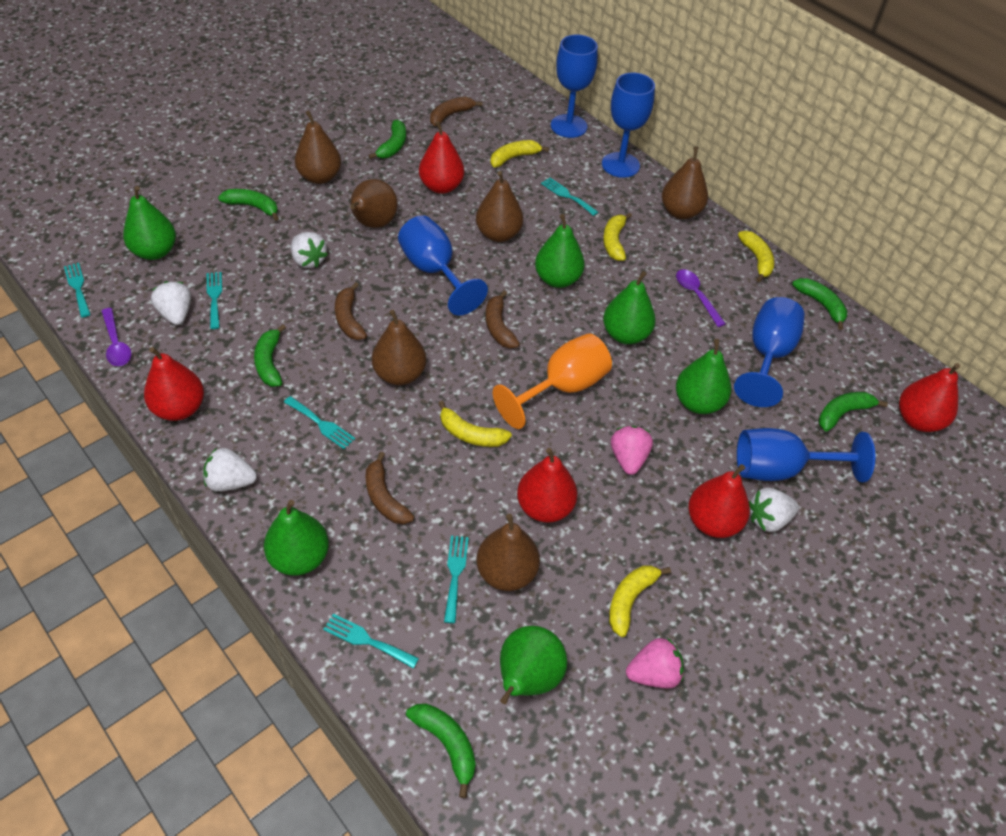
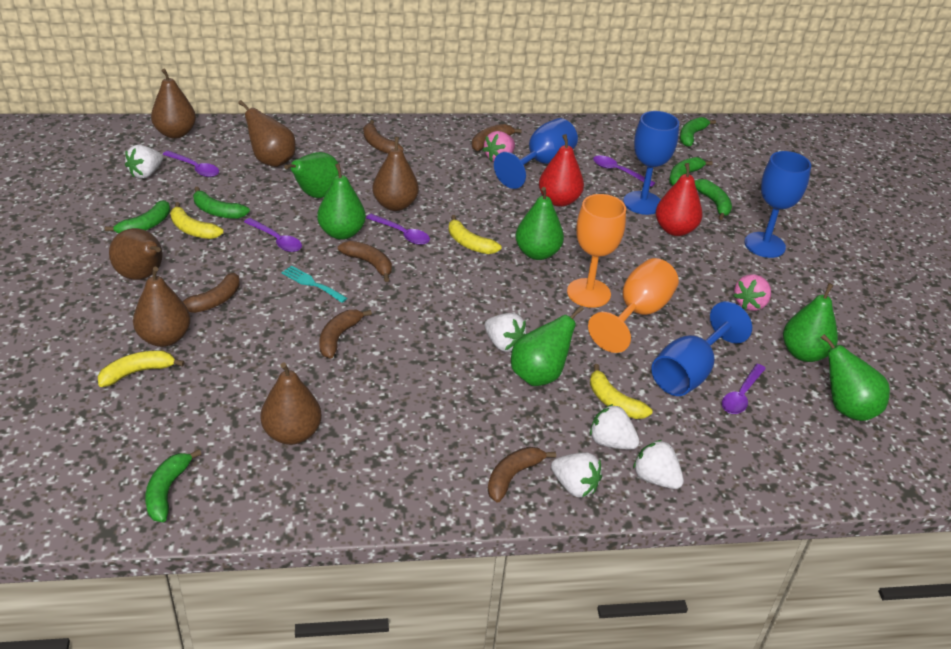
blue goblet: [398,215,488,315] [551,34,598,138] [602,72,655,178] [734,297,805,407] [737,428,875,482] = 5 -> [494,118,578,189] [623,111,679,215] [652,301,752,396] [744,151,811,258] = 4
brown banana: [335,282,367,340] [365,452,414,524] [430,96,482,126] [486,290,520,348] = 4 -> [182,273,240,313] [319,310,372,359] [338,241,392,282] [363,120,403,154] [472,124,522,151] [488,447,556,503] = 6
orange goblet: [493,333,612,429] = 1 -> [567,194,626,308] [588,258,679,353] = 2
purple spoon: [102,308,131,366] [676,269,726,327] = 2 -> [163,151,219,177] [244,218,302,252] [366,214,430,245] [593,155,655,187] [722,364,766,414] = 5
red pear: [144,347,204,421] [419,121,464,194] [517,448,577,523] [688,464,750,538] [899,363,960,432] = 5 -> [539,134,584,207] [656,163,702,236] = 2
turquoise fork: [64,263,91,317] [207,272,222,329] [284,396,355,449] [323,614,419,669] [444,536,469,623] [541,178,598,216] = 6 -> [281,265,347,303] = 1
white strawberry: [151,281,191,325] [203,448,257,492] [291,232,328,268] [749,488,799,532] = 4 -> [125,145,163,179] [485,313,527,352] [551,452,602,497] [590,404,640,450] [633,440,684,489] = 5
yellow banana: [438,401,512,447] [490,140,549,167] [603,212,632,261] [609,565,671,637] [738,231,774,282] = 5 -> [98,350,184,387] [170,202,223,239] [449,215,501,254] [590,364,652,419] = 4

